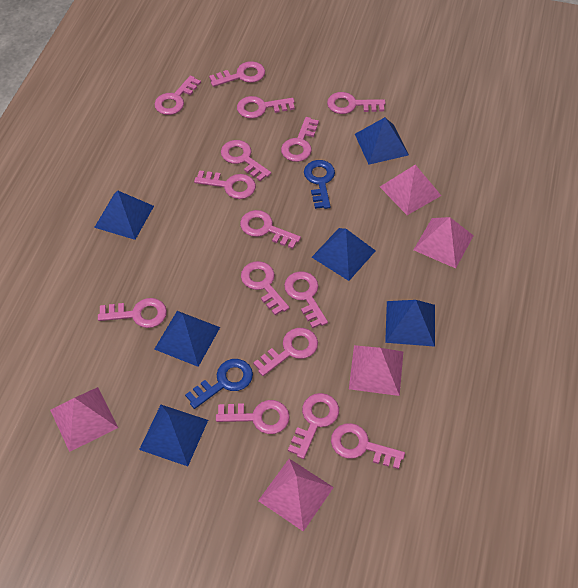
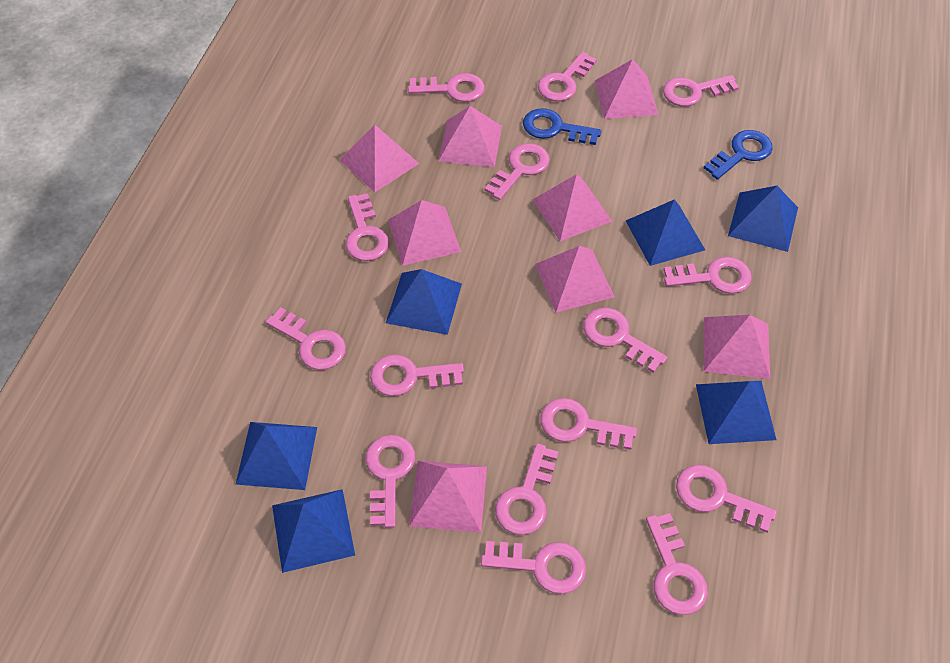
pink pyramid: [50,387,118,452] [258,459,334,531] [349,345,403,396] [380,165,441,215] [414,217,474,268] = 5 -> [340,125,419,192] [388,200,461,266] [409,461,487,532] [438,106,502,167] [533,174,612,241] [535,246,614,313] [595,59,658,119] [704,315,770,379] = 8

